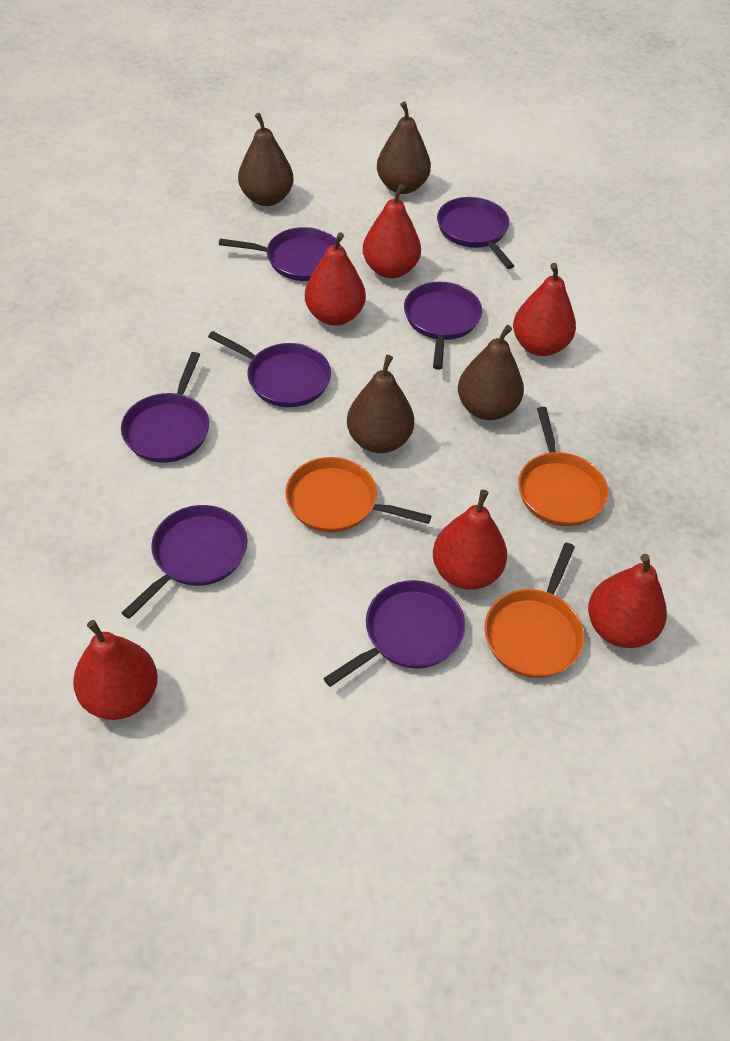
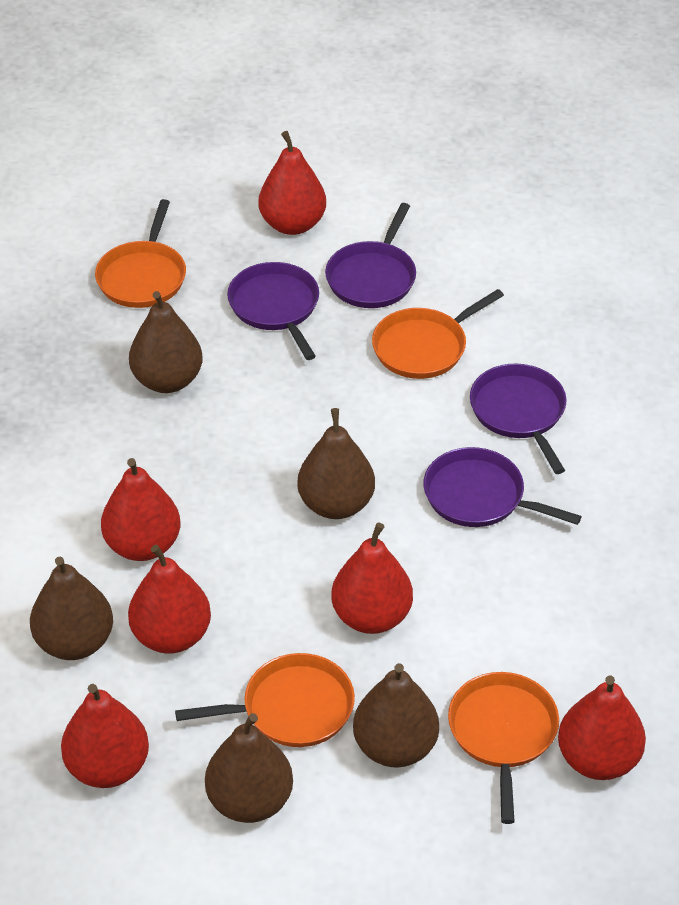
brown pear: [238,113,294,206] [347,355,414,453] [377,101,431,194] [458,325,524,420] = 4 -> [30,557,113,660] [129,291,203,393] [205,713,293,823] [297,408,375,519] [353,663,439,767] = 5
orange pan: [285,457,431,532] [484,543,584,678] [518,407,608,526] = 3 -> [95,199,186,308] [175,653,355,747] [372,289,504,379] [448,672,559,824] = 4
purple pan: [121,352,209,463] [121,505,248,619] [208,331,331,407] [219,227,341,281] [323,580,465,687] [404,282,482,370] [437,197,514,269] = 7 -> [227,262,319,360] [325,203,416,308] [423,447,582,527] [470,364,566,474] = 4

